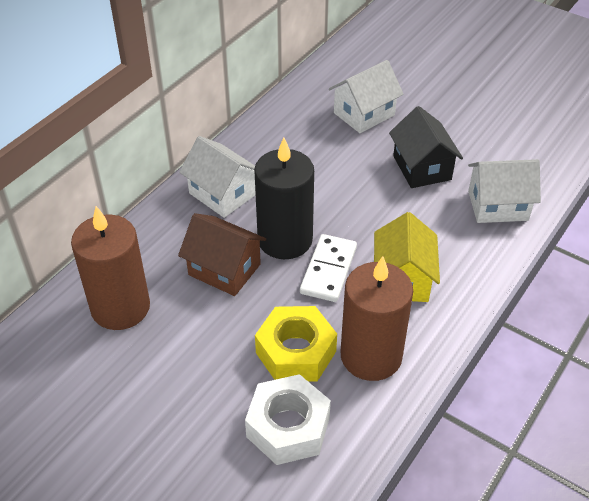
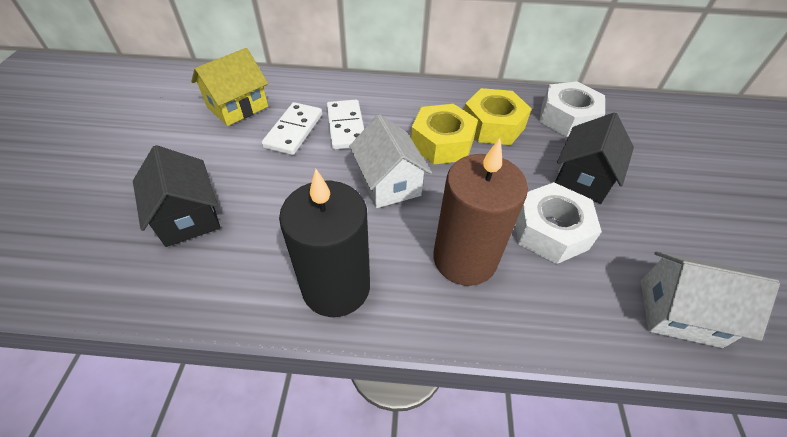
black house: [389,106,463,188] = 1 -> [133,145,220,247] [555,112,634,204] = 2
brown candle: [71,206,150,330] [341,256,413,381] = 2 -> [433,138,528,286] = 1
brown house: [178,213,266,296] = 1 -> none = 0
white domino: [300,234,357,302] = 1 -> [262,102,322,155] [326,100,364,150] = 2
white house: [179,136,256,218] [329,60,404,133] [468,159,541,223] = 3 -> [349,114,432,208] [641,251,780,348] = 2
white nut: [245,374,331,465] = 1 -> [516,182,602,264] [539,81,605,137] = 2
yellow nut: [255,306,337,382] = 1 -> [411,104,478,165] [464,88,531,145] = 2

